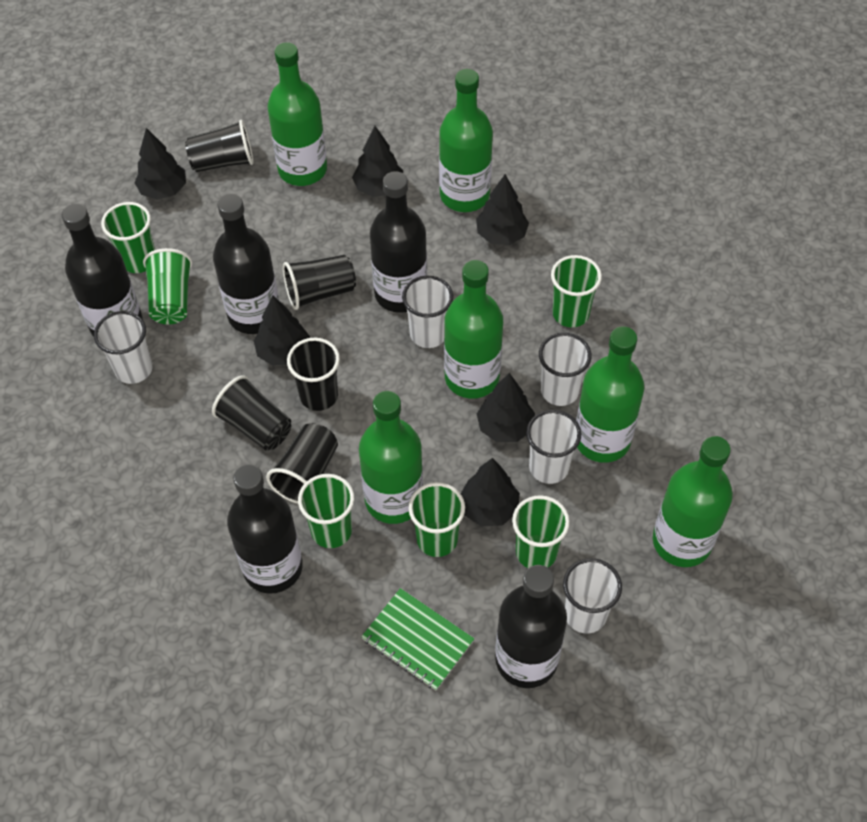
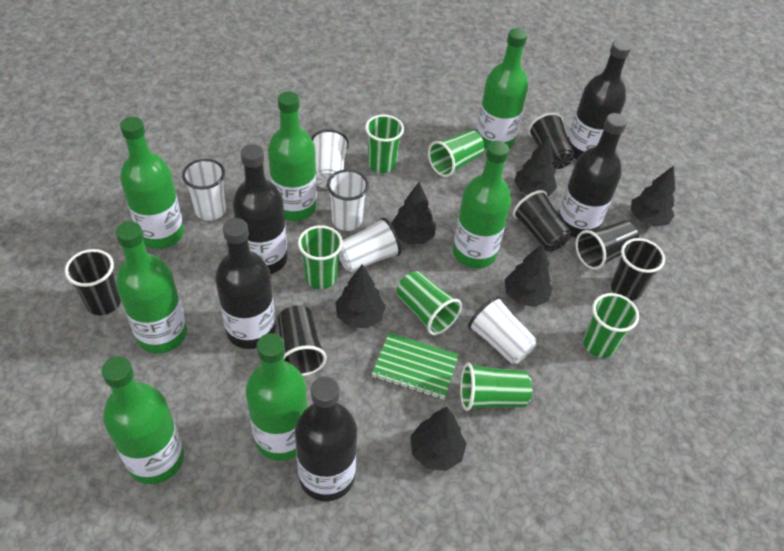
black cup: [185,120,254,172] [212,375,291,451] [266,423,338,504] [283,255,356,310] [287,338,340,411] = 5 -> [65,249,121,315] [278,305,327,376] [513,190,571,251] [528,113,575,169] [576,221,639,270] [611,238,665,300] = 6
green bottle: [267,42,327,186] [359,391,423,524] [439,69,493,212] [444,260,503,399] [576,326,644,463] [653,436,733,567] = 6 -> [101,356,184,484] [116,221,187,354] [120,117,184,249] [246,333,308,461] [268,91,317,221] [453,141,511,268] [476,28,528,150] = 7

